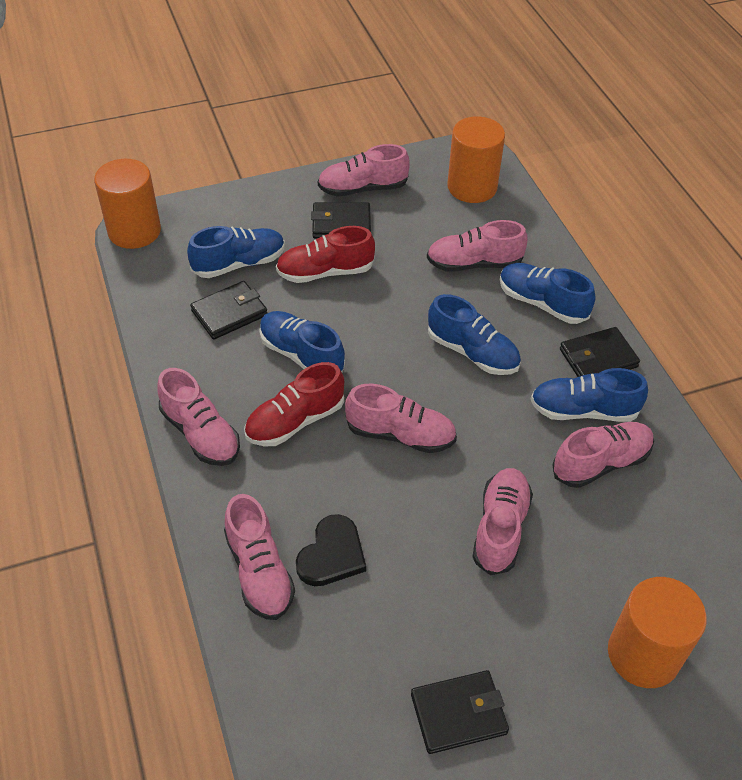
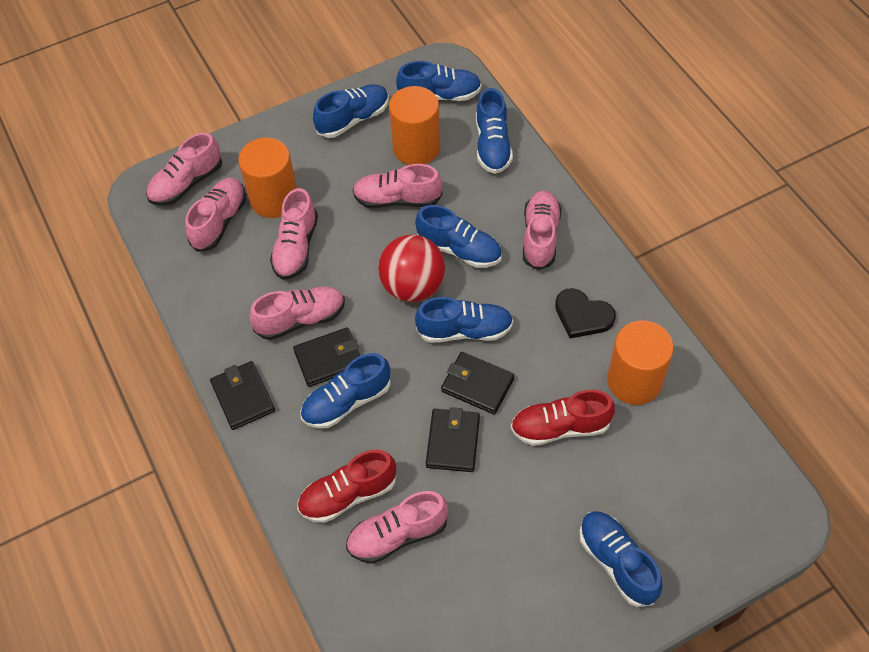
blue shoe: [187,226,285,278] [259,311,345,372] [428,294,521,375] [500,263,595,324] [530,368,648,422] = 5 -> [300,353,391,428] [313,84,389,138] [396,61,482,101] [415,205,502,268] [415,297,513,343] [476,88,513,174] [579,511,663,607] = 7
red ball: none = 0 -> [378,235,446,302] = 1

